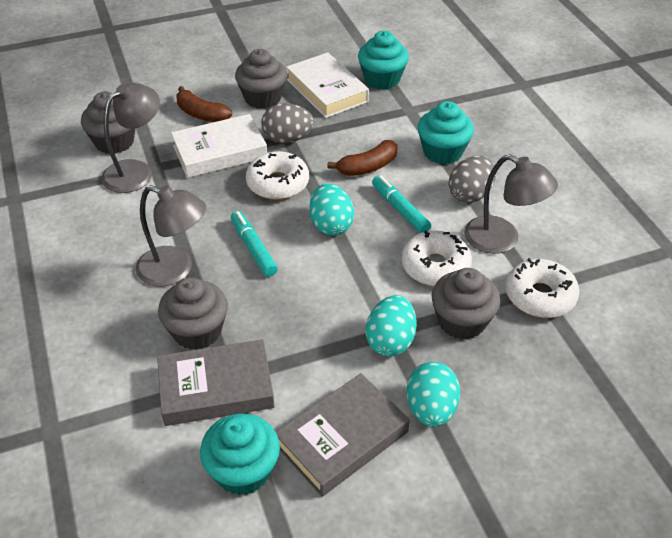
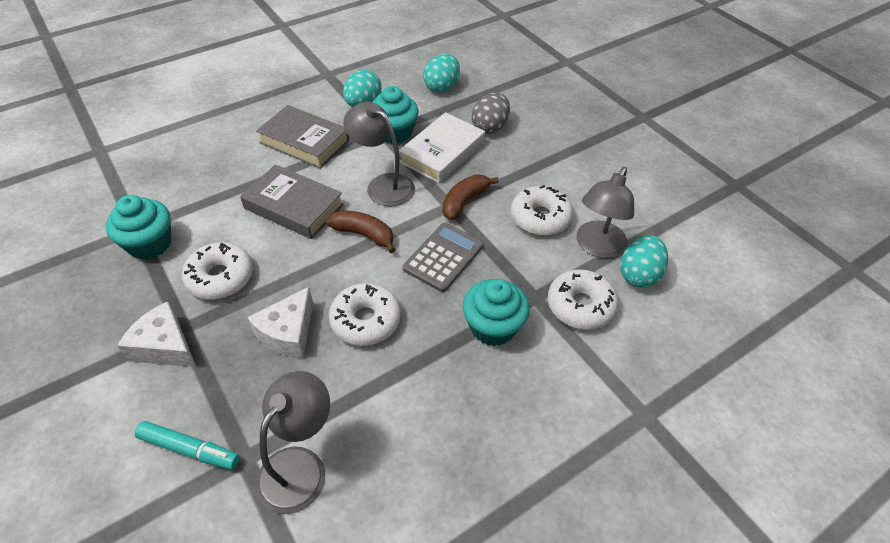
grey calculator: none = 0 -> [403,223,483,292] = 1
grey cupcake: [81,91,135,154] [158,277,228,350] [235,49,287,109] [432,268,500,340] = 4 -> none = 0
grey egg: [261,103,314,143] [449,155,496,203] = 2 -> [472,93,510,134] = 1
turquoise marker: [231,211,278,277] [372,175,431,233] = 2 -> [135,421,240,470] = 1
white book: [171,114,267,178] [286,52,369,118] = 2 -> [399,112,485,183] = 1
white cheese: none = 0 -> [117,301,196,367] [247,287,313,358] = 2
white donut: [246,151,309,200] [402,231,472,286] [505,258,579,318] = 3 -> [182,242,253,300] [329,283,401,346] [511,185,573,236] [548,269,618,330] = 4

